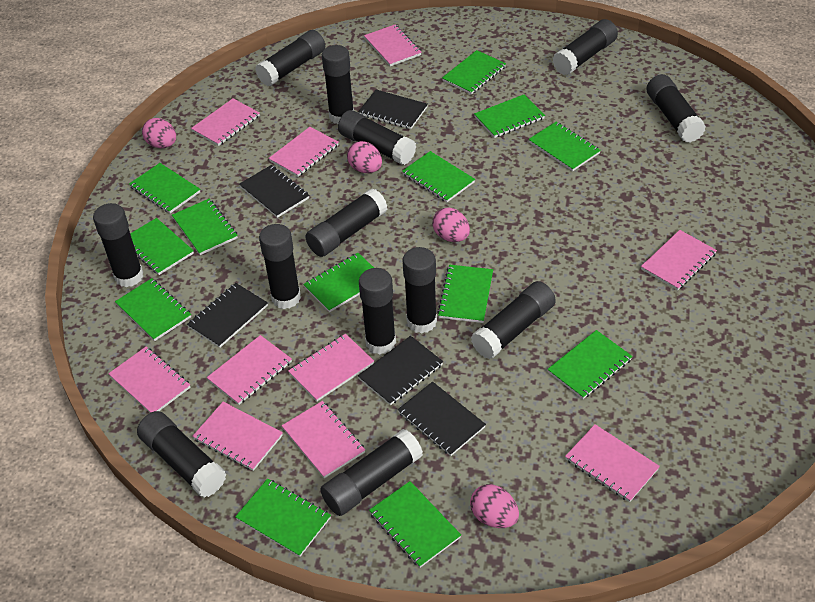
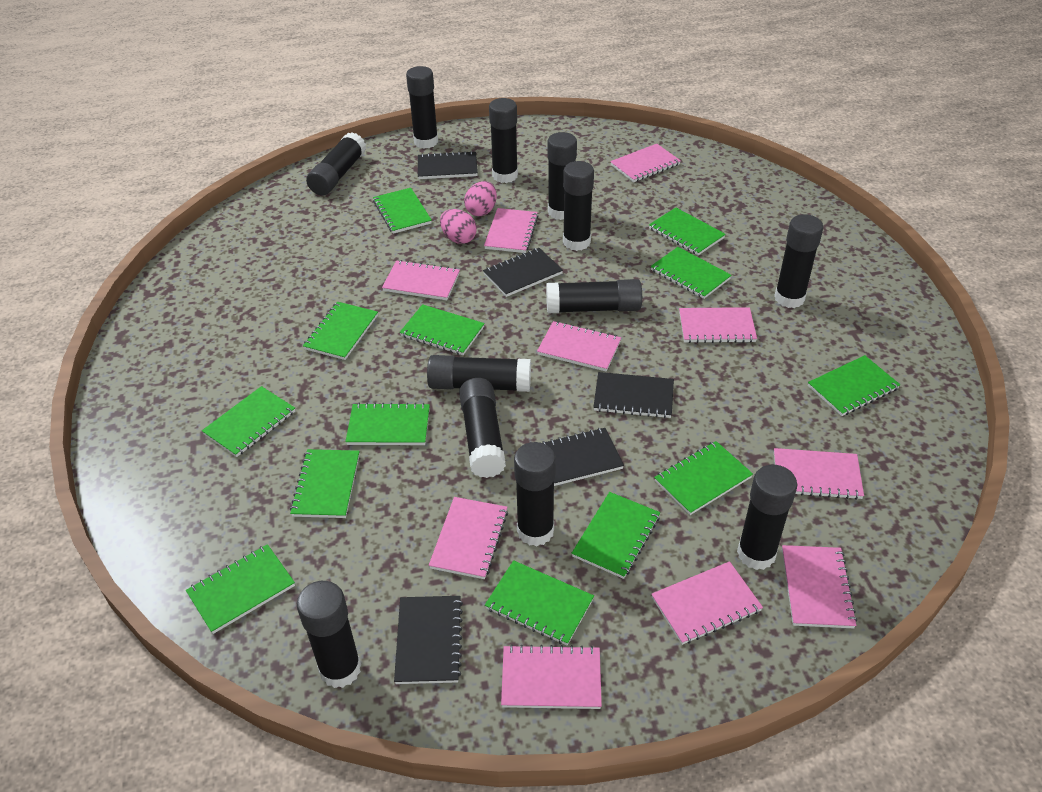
black glue stick: [93,203,143,287] [137,411,226,497] [255,30,325,86] [259,224,301,309] [305,188,388,257] [320,429,423,516] [322,45,354,124] [338,110,416,165] [359,268,396,355] [402,247,437,334] [471,281,556,359] [553,19,618,75] [646,74,706,143] = 13 -> [297,581,361,688] [306,132,366,195] [406,66,438,149] [427,355,531,392] [459,378,506,478] [489,98,518,183] [514,442,556,546] [546,279,642,313] [547,132,577,220] [563,161,594,251] [737,465,797,570] [774,214,823,308] = 12
pink egg: [142,118,176,148] [347,141,382,173] [432,208,470,242] [470,484,519,528] = 4 -> [440,209,477,244] [464,181,497,216] = 2

